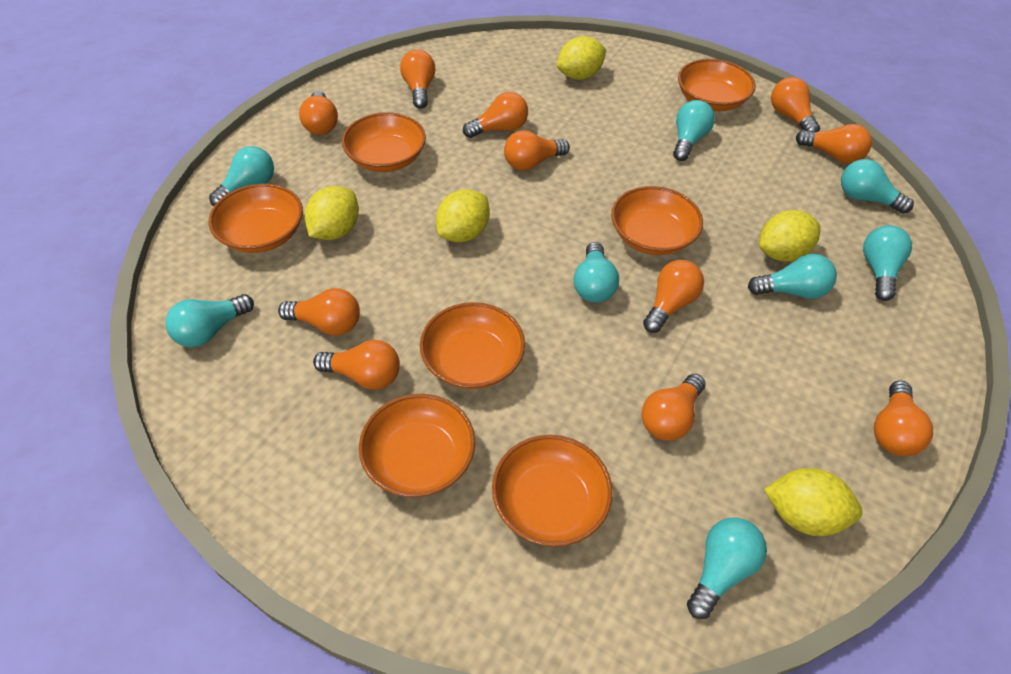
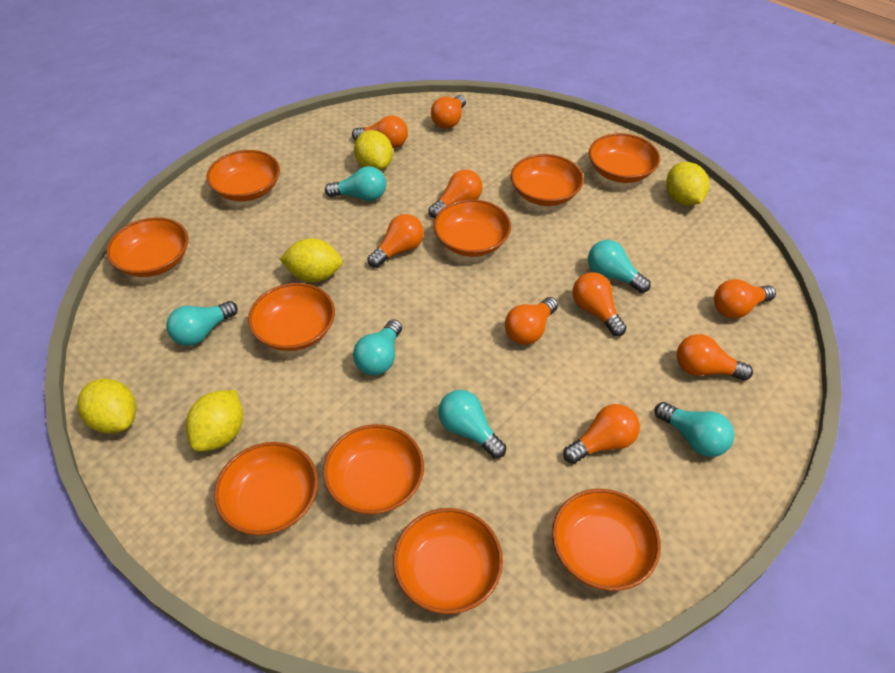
orange bowl: [209,184,303,253] [342,112,426,172] [359,394,475,497] [420,302,525,389] [492,435,613,547] [611,186,703,255] [678,59,756,111] = 7 -> [106,217,188,277] [207,150,280,201] [214,442,318,535] [248,283,335,351] [323,424,424,514] [393,508,503,614] [434,199,511,257] [511,154,584,206] [552,489,661,591] [589,133,660,183] = 10
orange light bulb: [278,288,360,335] [299,91,338,135] [313,340,400,390] [400,49,436,109] [463,92,528,138] [504,130,570,171] [642,374,706,441] [643,260,704,333] [771,77,820,132] [796,124,872,164] [874,380,933,456] = 11 -> [352,116,408,148] [368,214,424,268] [429,170,482,218] [431,95,466,129] [505,297,558,345] [563,404,640,464] [573,272,627,336] [677,334,753,381] [714,279,776,318] = 9
turquoise light bulb: [165,294,254,347] [209,146,274,206] [574,242,619,303] [673,100,715,161] [687,517,767,619] [748,254,837,299] [841,159,914,214] [863,225,912,301] = 8 -> [166,301,238,346] [325,166,386,201] [353,319,402,375] [438,390,506,458] [588,240,651,293] [654,402,734,457] = 6

